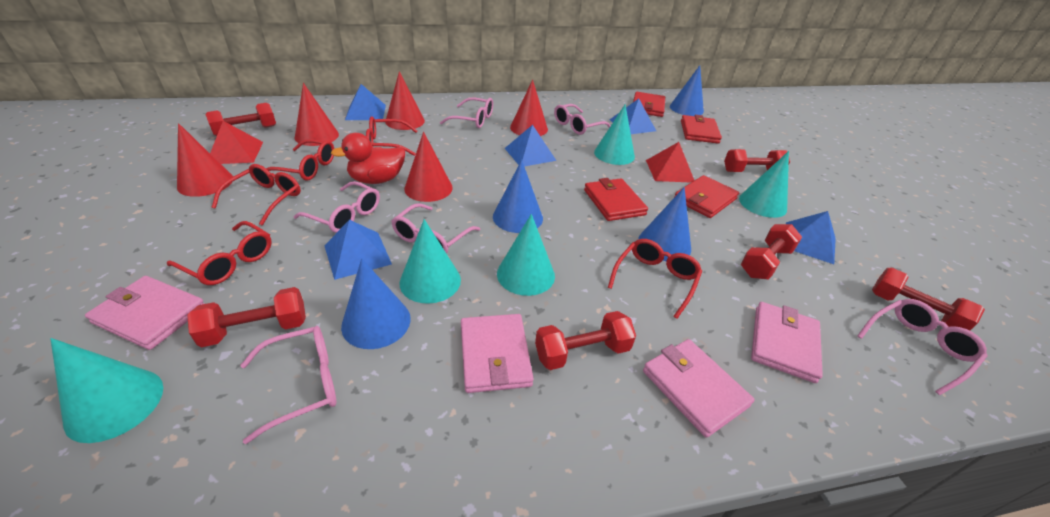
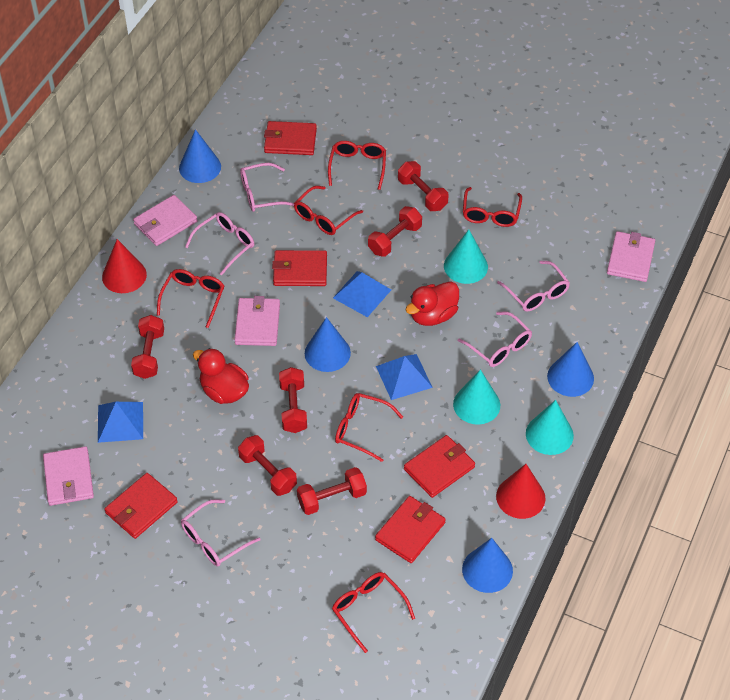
blue pyramid: [324,220,392,280] [345,84,386,120] [505,125,557,167] [610,99,656,134] [786,211,836,264] = 5 -> [98,402,143,443] [333,271,391,317] [376,354,433,400] = 3
pink glasses: [240,326,336,444] [294,181,380,233] [392,203,481,253] [440,98,493,128] [554,104,611,135] [857,299,988,395] = 6 -> [181,499,260,566] [185,212,254,276] [240,163,294,212] [458,312,532,367] [497,261,570,312] = 5
red cone: [177,123,233,197] [295,83,339,146] [385,71,425,130] [404,132,453,202] [510,79,548,136] = 5 -> [102,239,147,293] [496,464,545,519] = 2
red duck: [331,133,405,184] = 1 -> [193,348,249,404] [406,281,459,326] = 2
red glasses: [167,221,272,285] [212,164,301,226] [266,139,334,181] [366,117,417,156] [608,239,702,319] = 5 -> [157,269,224,328] [294,186,363,235] [328,141,386,190] [332,572,415,653] [335,393,403,462] [463,187,522,227] = 6
red pyramid: [210,121,263,164] [646,142,694,183] = 2 -> none = 0
red wallet: [584,178,648,221] [633,92,665,117] [675,175,739,218] [681,115,722,144] = 4 -> [104,473,178,539] [264,121,317,155] [272,250,327,286] [375,496,446,563] [404,435,475,498] = 5
turquoise cone: [51,338,163,443] [400,219,461,304] [497,214,555,296] [594,105,635,165] [739,151,789,218] = 5 -> [444,230,488,284] [453,369,500,425] [526,400,574,455] = 3

